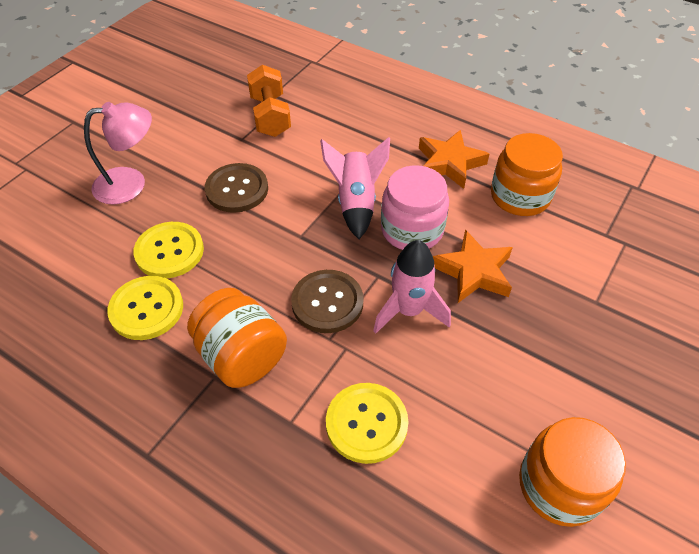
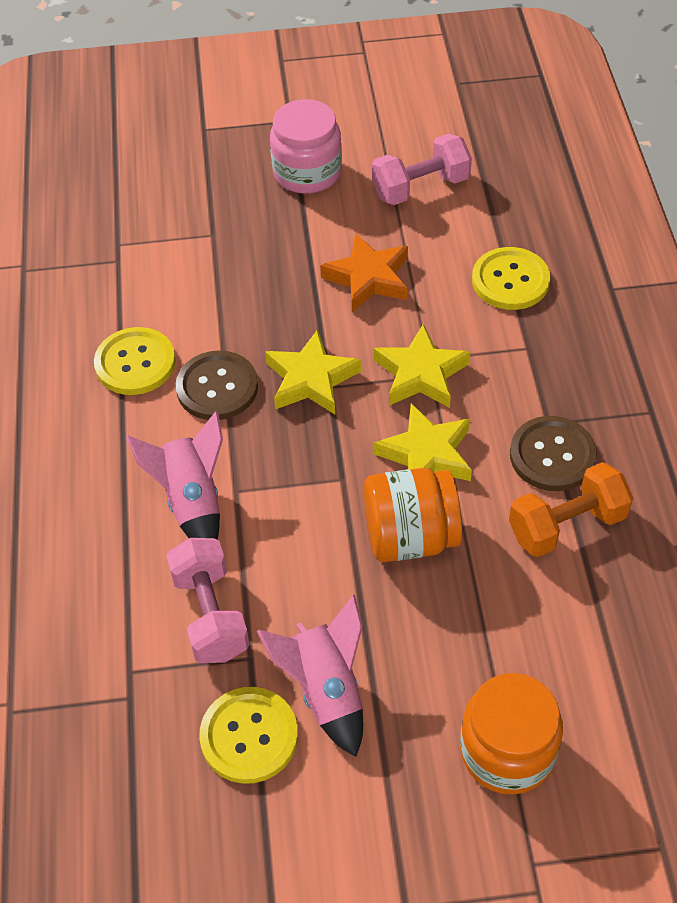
orange jar: [187,288,287,388] [491,133,563,216] [519,417,626,527] = 3 -> [364,468,462,562] [460,673,563,795] = 2
orange star: [419,130,489,189] [433,230,513,303] = 2 -> [320,233,408,312] = 1
pink dumbbell: none = 0 -> [166,538,250,663] [372,134,472,205] = 2
pink lamp: [84,102,152,205] = 1 -> none = 0
yellow star: none = 0 -> [265,329,361,414] [374,324,470,408] [374,403,472,481] = 3

